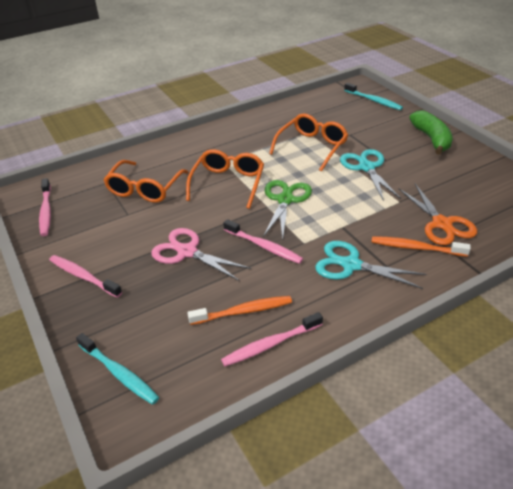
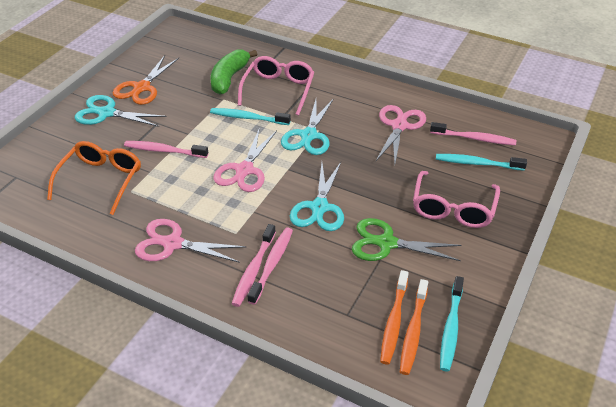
orange glasses: [104,160,189,203] [186,149,264,209] [269,113,348,171] = 3 -> [47,141,141,215] = 1
pink glasses: none = 0 -> [238,56,314,115] [413,171,500,228] = 2
pink scissors: [151,228,251,281] = 1 -> [135,219,246,263] [213,128,277,192] [376,105,426,164] = 3
turquoise scissors: [315,241,426,289] [340,149,401,201] = 2 -> [75,95,167,127] [281,98,334,155] [290,162,344,231] = 3
turquoise toothbrush: [76,333,159,405] [344,83,403,110] = 2 -> [210,108,291,125] [436,154,527,171] [440,276,464,372] = 3

